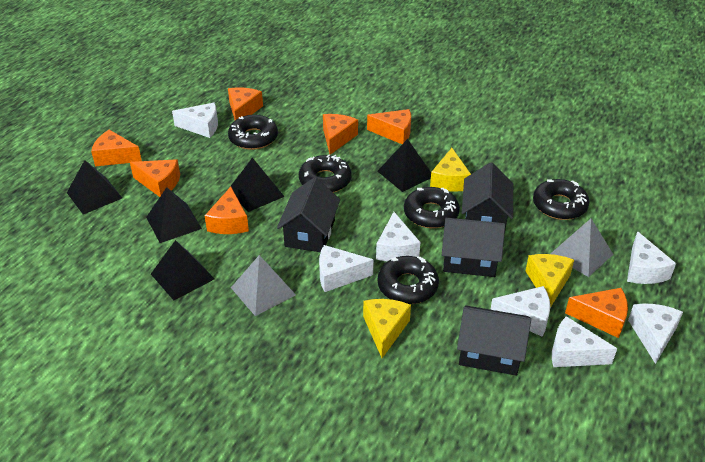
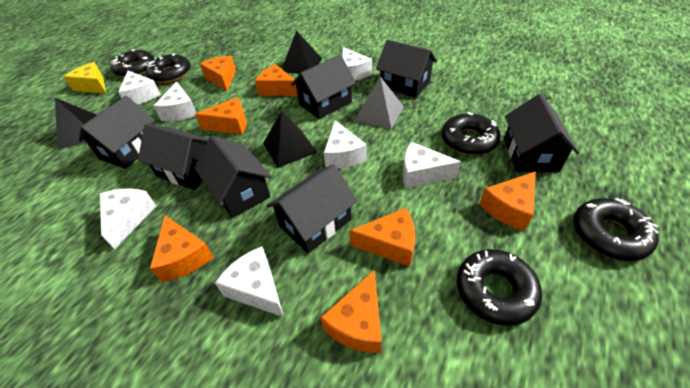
black house: [277,177,340,252] [442,218,505,277] [457,305,531,376] [462,162,513,229] = 4 -> [79,96,155,169] [138,123,209,190] [194,136,272,218] [267,164,357,254] [291,55,356,119] [376,40,437,98] [504,94,579,172] = 7
black pyramid: [67,160,122,214] [146,187,202,243] [151,240,215,300] [230,158,285,212] [377,139,431,192] = 5 -> [55,98,97,150] [263,111,318,168] [282,31,322,74] = 3
grey pyramid: [231,255,296,316] [550,219,613,277] = 2 -> [354,77,404,129] = 1
yellow cheese: [363,299,411,358] [430,148,471,192] [526,254,574,308] = 3 -> [64,62,106,94] = 1

